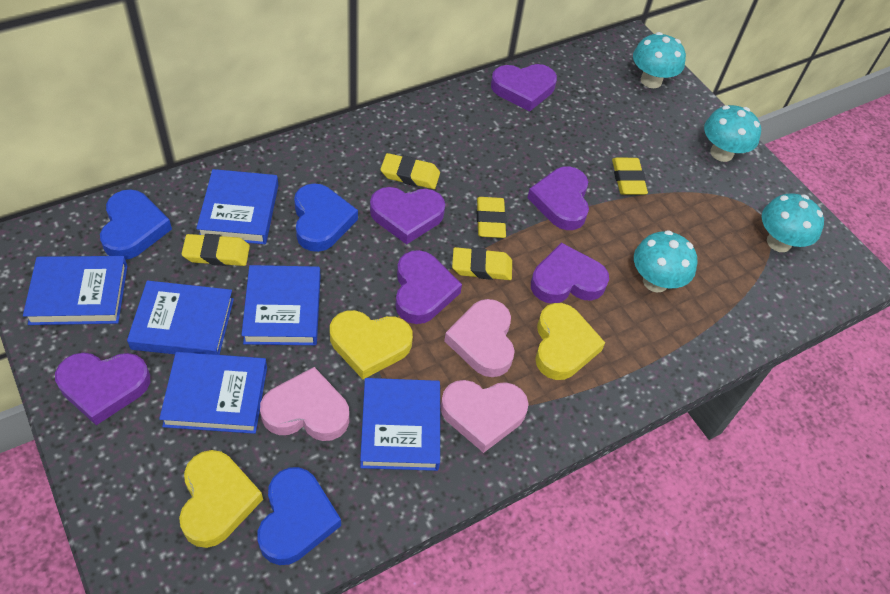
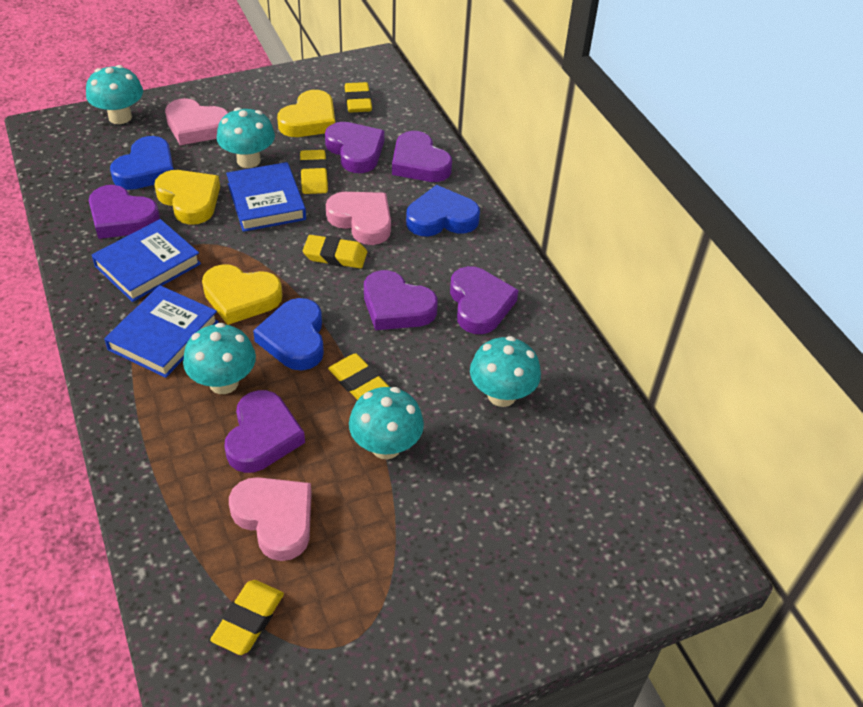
blue book: [23,256,127,325] [127,281,234,355] [159,352,267,434] [196,169,278,244] [241,265,321,345] [360,378,440,471] = 6 -> [92,219,201,302] [104,285,219,378] [226,162,306,232] = 3
turquoise mushroom: [633,32,686,88] [634,230,697,293] [704,105,761,162] [762,193,824,252] = 4 -> [86,65,143,124] [183,323,256,394] [217,107,275,168] [349,387,424,459] [470,336,541,407] = 5

